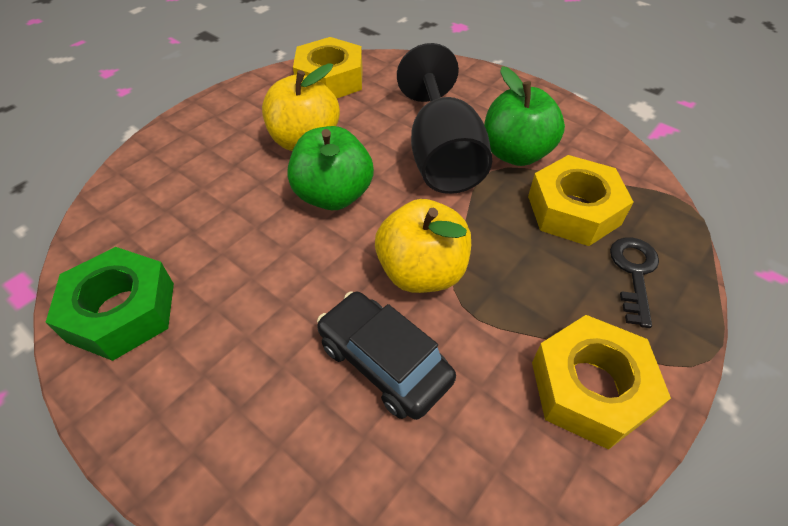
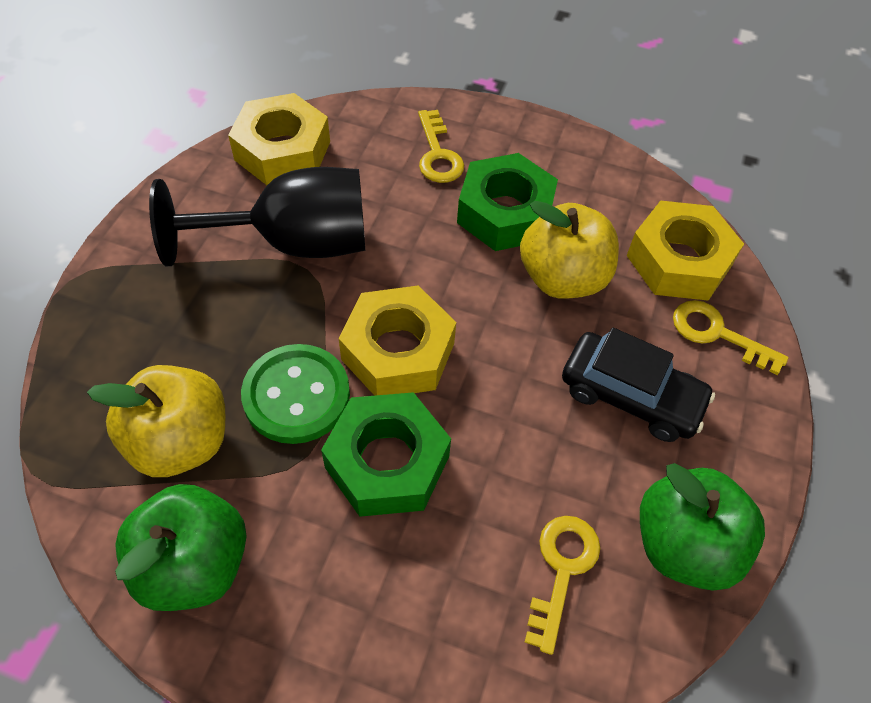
black key: [610,237,659,328] = 1 -> none = 0
green button: none = 0 -> [241,344,350,444] = 1
green nut: [46,247,174,361] = 1 -> [321,392,451,517] [457,153,558,251] = 2
yellow key: none = 0 -> [418,110,464,183] [525,516,600,655] [673,300,789,375] = 3

